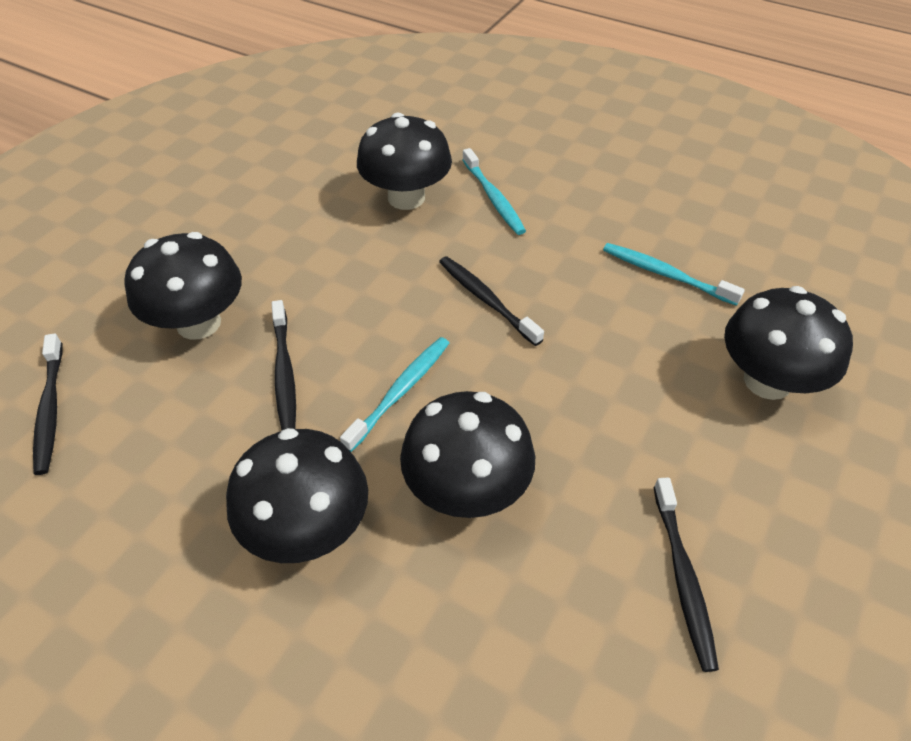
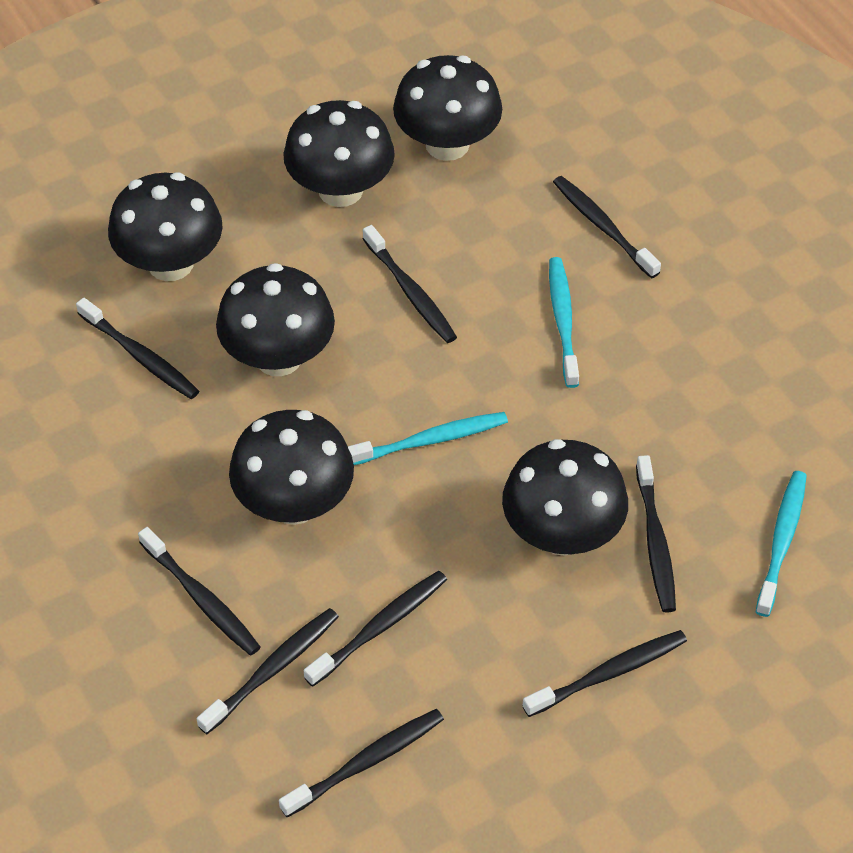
black mushroom: [125,232,242,340] [226,428,368,563] [357,113,452,210] [400,391,535,518] [724,286,853,400] = 5 -> [108,172,223,281] [216,263,335,376] [229,410,354,525] [283,100,395,207] [393,55,502,161] [502,439,628,556] = 6
black toothbrush: [33,333,63,475] [272,300,296,430] [439,256,544,346] [653,478,719,672] = 4 -> [76,298,199,399] [138,527,260,656] [197,608,339,734] [279,709,444,818] [304,571,447,687] [363,225,457,343] [522,630,687,717] [553,176,661,278] [636,455,676,613] = 9

